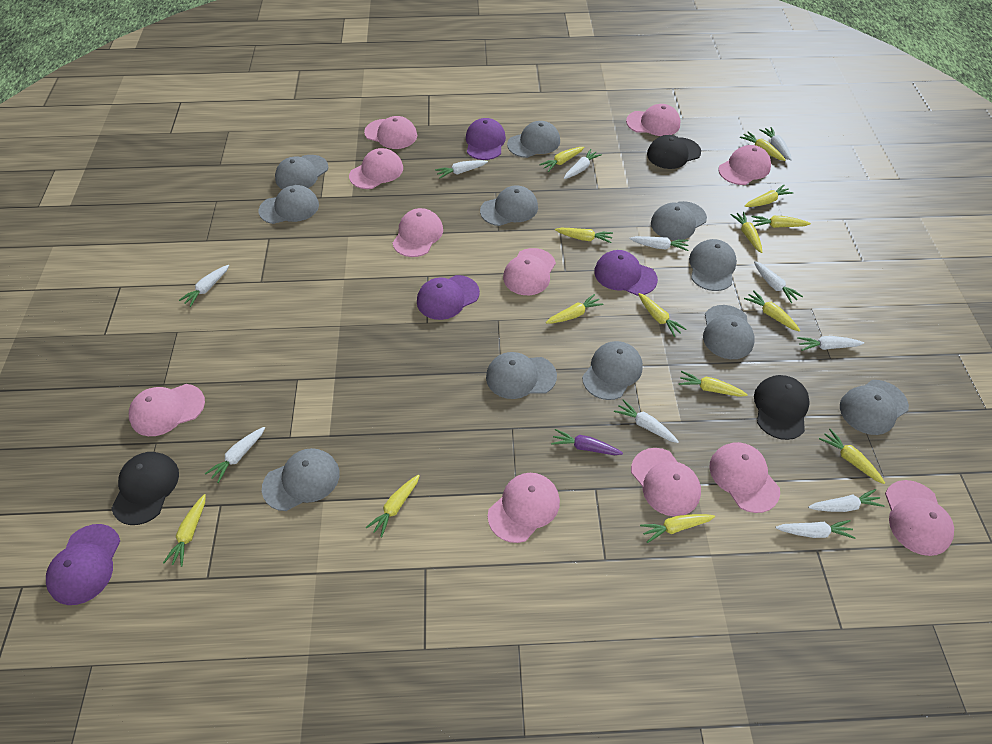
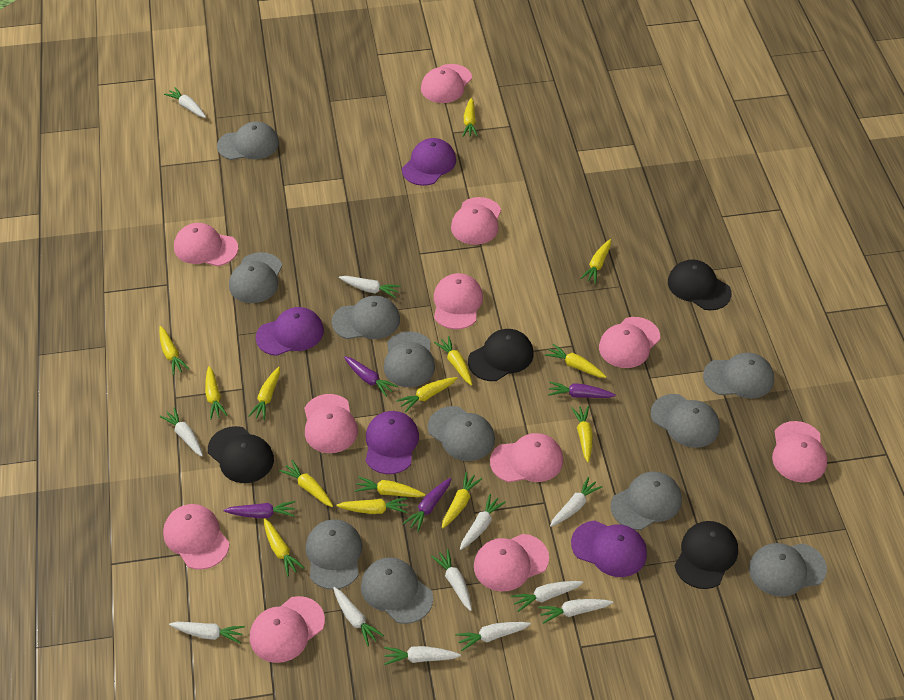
black cap: [111,452,179,525] [647,135,701,169] [754,375,810,440] = 3 -> [208,426,274,483] [468,329,534,381] [668,259,732,310] [675,521,738,589] = 4
purple carrot: [551,429,623,455] = 1 -> [224,501,295,518] [344,356,398,397] [403,478,451,532] [548,382,616,398] = 4
white carrot: [179,265,229,307] [205,427,265,483] [435,160,488,179] [564,149,602,179] [614,400,679,443] [629,236,689,251] [754,261,803,303] [760,127,792,161] [775,520,855,539] [797,336,864,351] [808,489,884,512] = 11 -> [159,407,203,456] [164,87,206,118] [169,622,245,643] [333,587,384,646] [339,276,401,298] [384,646,461,665] [431,549,472,611] [456,622,531,651] [460,494,506,550] [511,581,583,612] [538,599,613,624] [550,477,603,526] = 12

